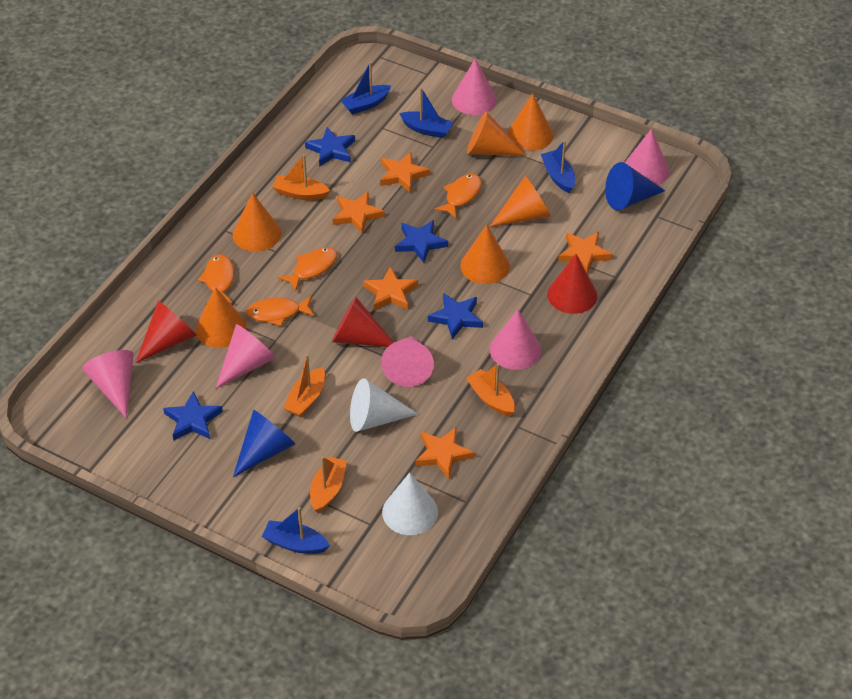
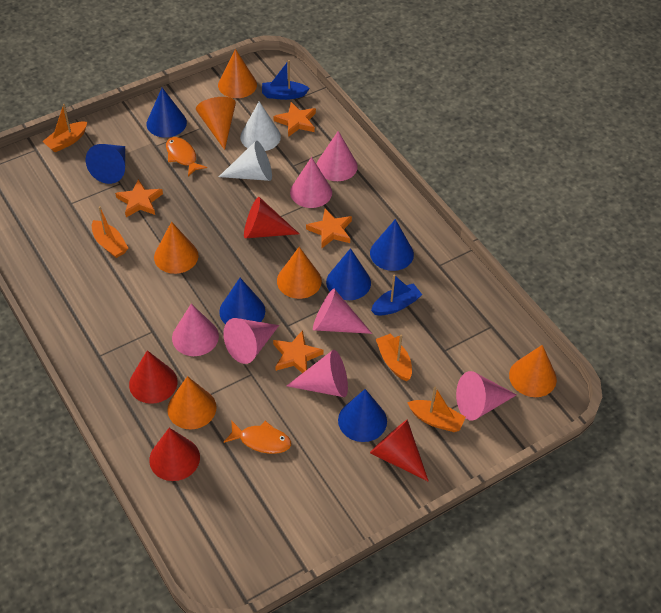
blue boat: [262,507,330,554] [340,62,391,114] [399,87,453,138] [541,140,575,193] = 4 -> [262,60,310,100] [371,275,422,316] = 2
blue cone: [233,410,295,477] [605,162,665,210] = 2 -> [86,144,125,184] [146,88,187,137] [219,278,265,324] [326,248,371,300] [338,389,387,442] [370,219,414,271] = 6
blue star: [163,391,223,440] [305,127,355,167] [395,220,448,263] [428,293,483,339] = 4 -> none = 0
orange fish: [198,254,235,305] [246,296,315,326] [278,247,337,292] [434,174,482,218] = 4 -> [166,137,207,176] [223,420,291,454] = 2
orange star: [333,191,385,234] [363,266,418,310] [380,152,430,193] [415,427,474,479] [558,232,613,274] = 5 -> [115,179,163,217] [273,330,323,373] [274,102,316,137] [306,209,352,248] = 4
pink cone: [82,350,134,418] [216,324,276,388] [381,336,434,387] [452,58,497,115] [490,309,541,370] [625,129,670,185] = 6 -> [172,304,219,356] [223,318,279,364] [287,350,348,397] [290,157,332,208] [313,289,372,334] [317,131,358,181] [456,371,517,421] = 7
red cone: [136,300,197,363] [332,297,394,347] [547,254,597,314] = 3 -> [129,350,177,404] [149,428,200,481] [244,197,299,238] [370,420,429,482] = 4

